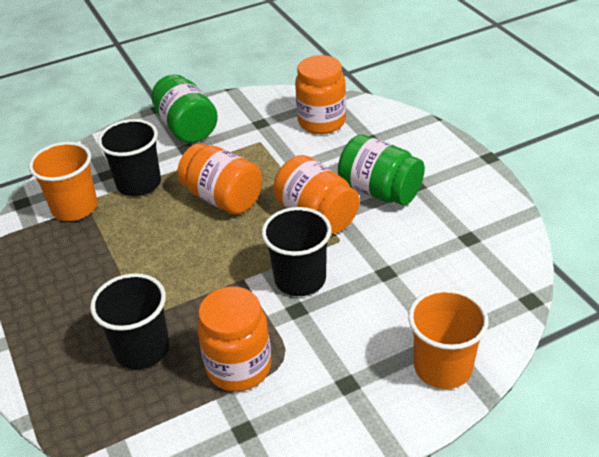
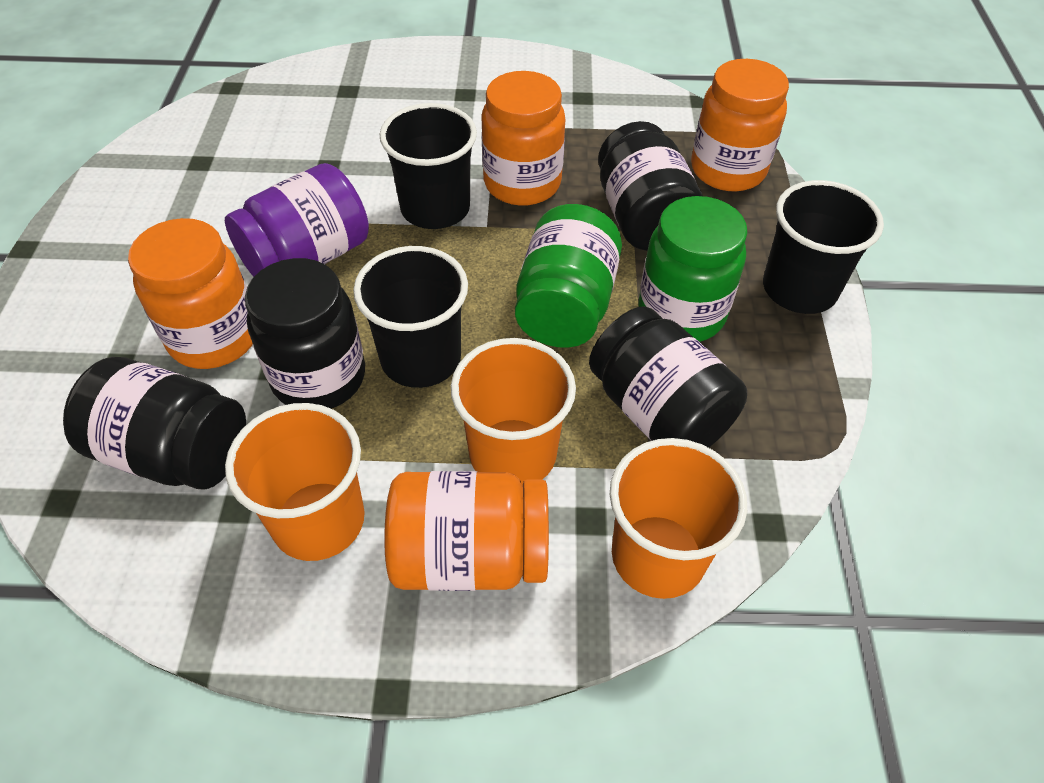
black jar: none = 0 -> [63,357,246,490] [245,258,365,409] [589,306,747,448] [598,121,703,251] = 4
orange cup: [29,142,98,221] [408,288,489,389] = 2 -> [225,403,365,561] [451,338,576,486] [610,438,747,599] = 3
purple jar: none = 0 -> [225,163,369,277] = 1

